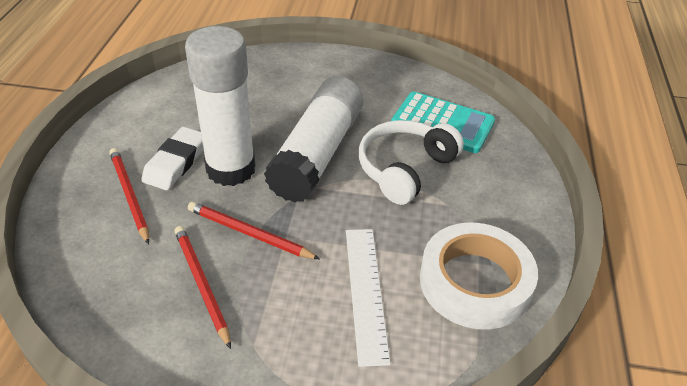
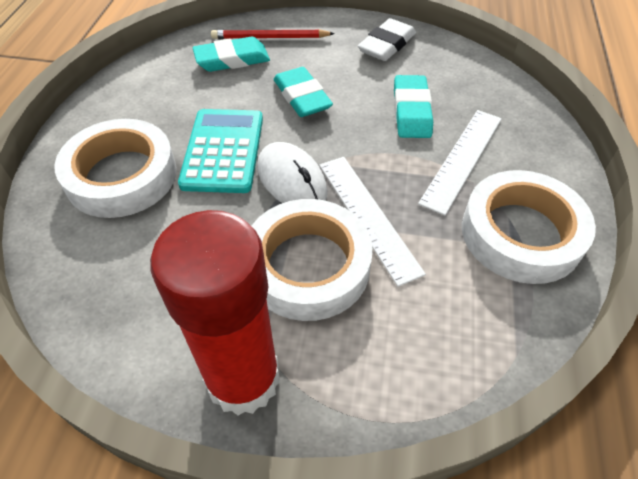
red glue stick: none = 0 -> [150,210,280,416] = 1
red pencil: [109,148,149,245] [174,226,231,349] [188,202,320,259] = 3 -> [211,29,335,39] = 1
turquoise eraser: none = 0 -> [193,37,270,72] [274,67,333,117] [394,75,433,138] = 3
white glue stick: [185,26,256,186] [264,76,363,203] = 2 -> none = 0
white headphones: [359,120,464,205] = 1 -> none = 0
white mouse: none = 0 -> [257,142,327,203] = 1
white ruler: [346,229,391,367] = 1 -> [319,157,426,287] [418,110,502,216] = 2
white tape: [420,223,538,329] = 1 -> [55,119,177,218] [251,199,373,321] [462,170,596,284] = 3

